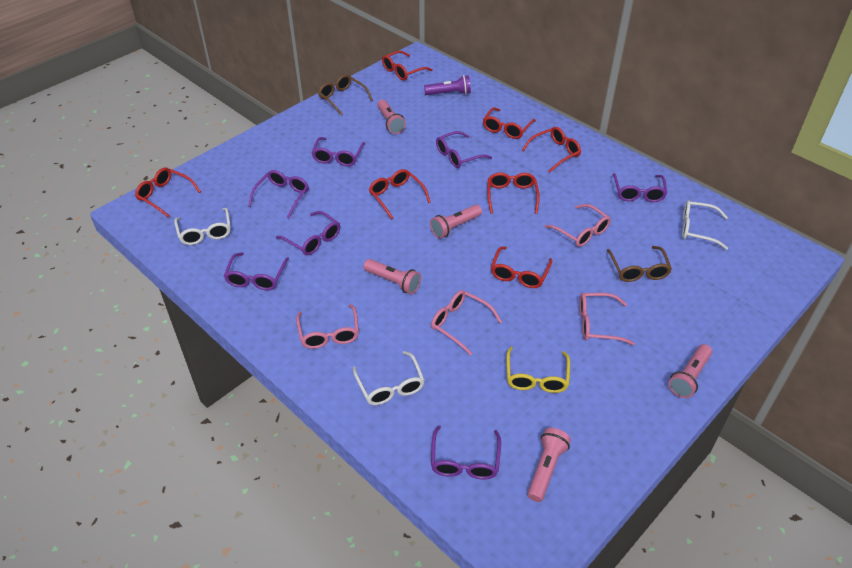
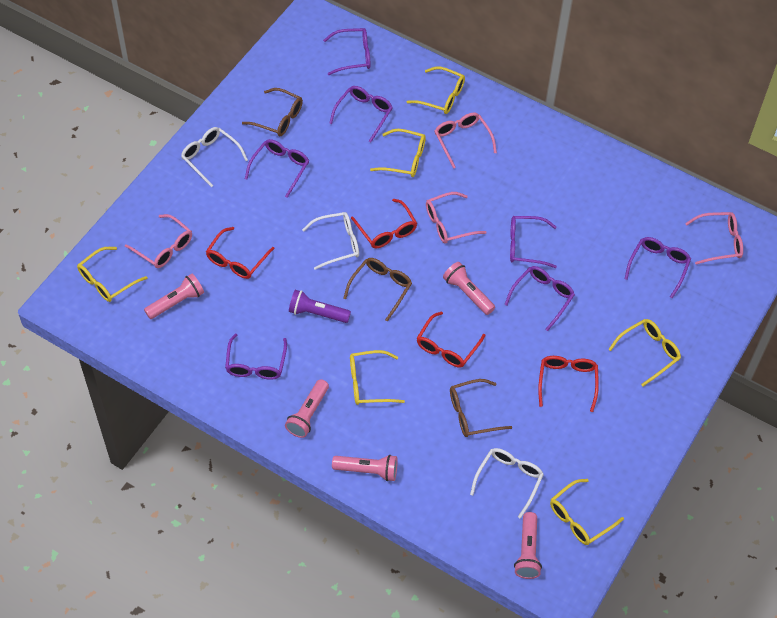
brown glasses: [318,74,373,116] [606,246,672,282] = 2 -> [242,88,303,136] [343,258,412,322] [450,379,512,437] = 3
red glasses: [135,167,201,218] [369,169,431,220] [382,51,433,81] [483,107,536,139] [487,172,540,214] [491,246,553,288] [522,127,581,173] = 7 -> [206,227,275,279] [351,199,417,248] [417,311,486,368] [538,356,599,412] = 4
yellow glasses: [506,347,570,393] = 1 -> [77,247,147,302] [350,350,405,405] [370,129,426,177] [407,67,465,114] [550,479,624,545] [609,319,681,386] = 6

